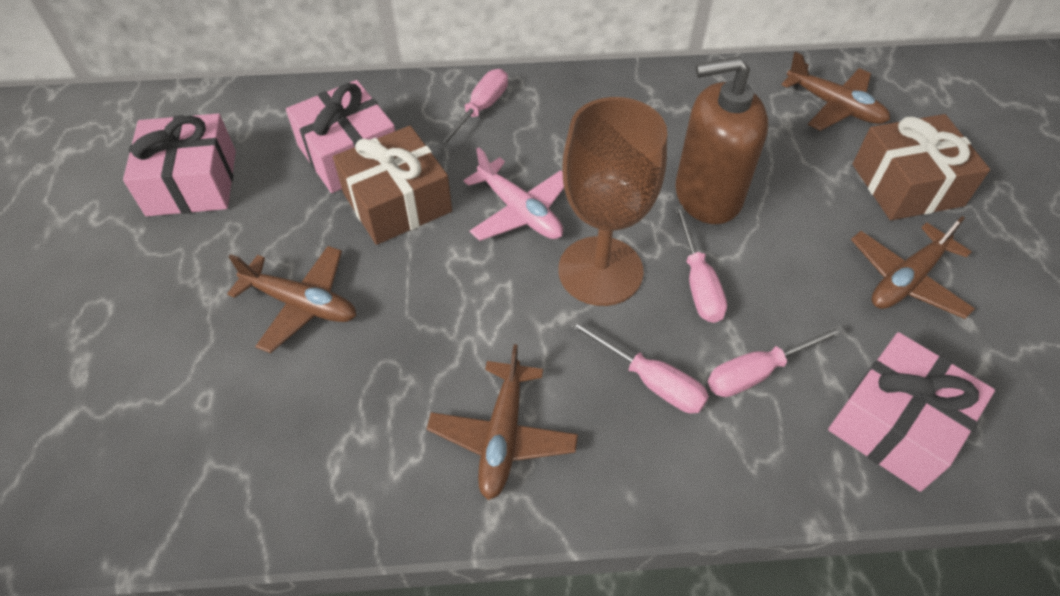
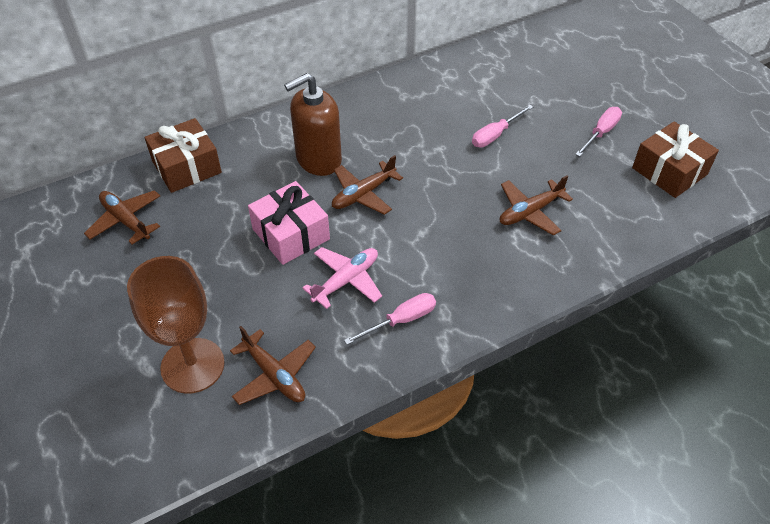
pink gift: [123,114,236,216] [286,80,395,193] [828,332,995,492] = 3 -> [248,181,330,265] = 1
pink screwdriver: [436,69,508,150] [568,318,709,414] [674,205,727,323] [708,325,845,397] = 4 -> [344,293,436,345] [472,105,533,147] [575,107,622,157] = 3

